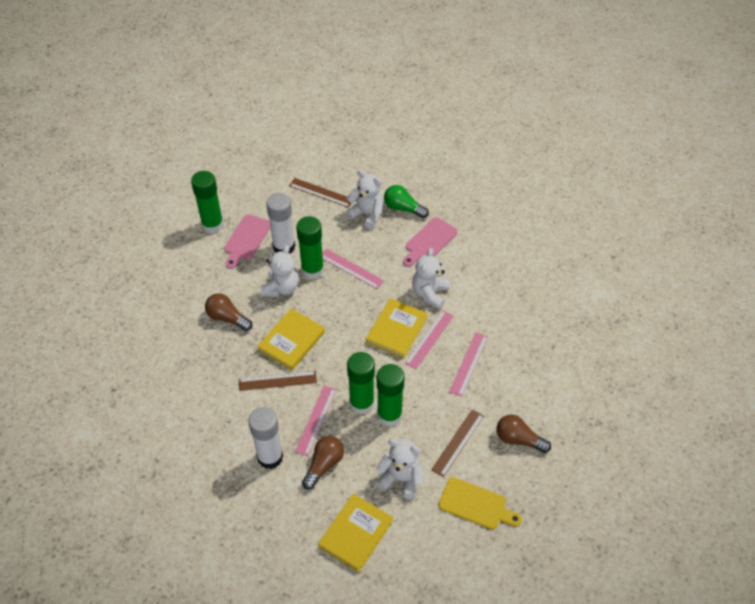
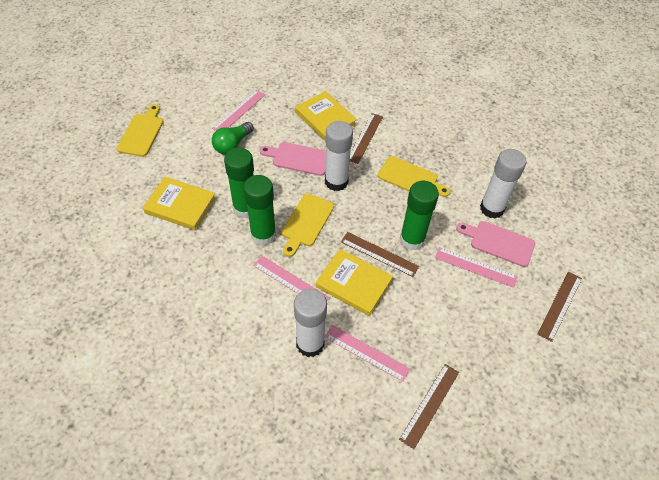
brown light bulb: [205,293,252,331] [302,436,344,490] [496,414,551,453] = 3 -> none = 0
brown ruler: [239,371,317,391] [289,178,352,208] [431,409,484,477] = 3 -> [341,232,419,277] [350,113,383,164] [399,364,459,449] [537,272,582,342] = 4
green glue stick: [191,171,224,234] [296,216,324,279] [347,352,375,414] [377,364,405,426] = 4 -> [224,148,254,218] [243,175,276,246] [400,181,439,251] = 3
white glue stick: [248,407,283,469] [266,193,295,254] = 2 -> [294,289,327,357] [325,121,353,191] [480,149,526,219] = 3
white teddy bear: [261,245,299,297] [345,170,383,229] [376,439,423,499] [412,248,450,309] = 4 -> none = 0
yellow cutting board: [438,477,522,529] = 1 -> [117,104,163,157] [282,194,334,257] [378,156,450,197] = 3

